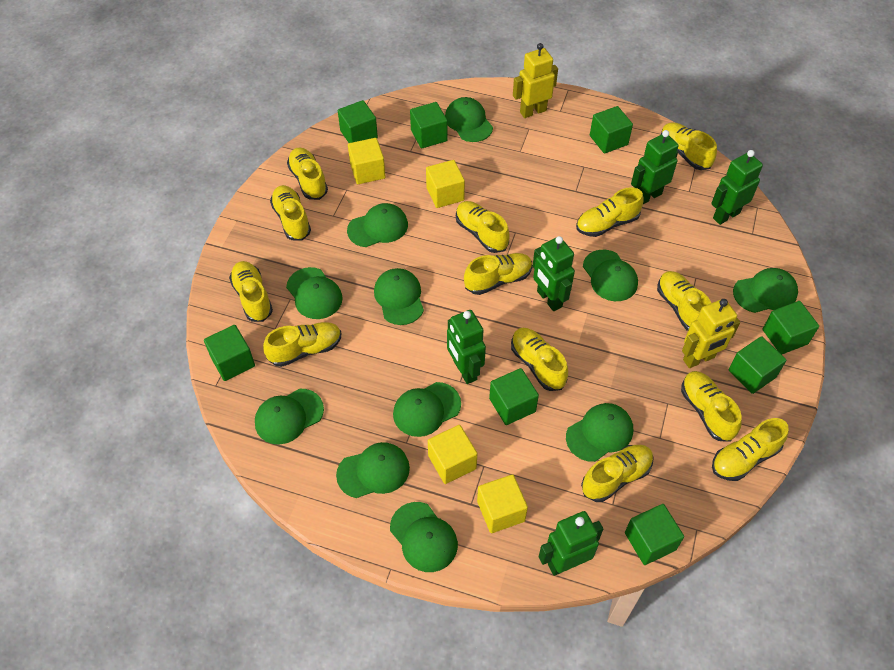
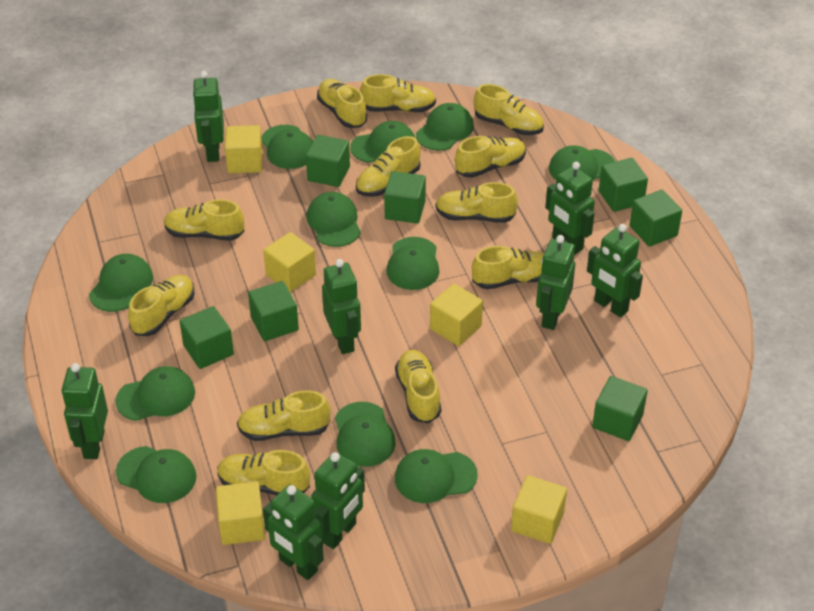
green cube: [204,325,255,381] [338,100,378,143] [410,102,447,149] [489,368,539,425] [590,106,633,154] [625,504,684,565] [729,336,787,394] [762,301,819,355] = 8 -> [179,306,234,369] [248,281,299,341] [306,135,350,187] [384,171,426,224] [592,376,648,441] [599,158,648,212] [630,190,682,247] = 7
green robot: [447,310,486,384] [533,236,575,311] [539,511,603,576] [631,130,679,204] [711,150,763,225] = 5 -> [62,363,108,459] [192,71,224,162] [263,485,324,580] [311,452,365,549] [322,259,361,354] [536,235,575,330] [545,162,595,254] [587,224,643,317] = 8
yellow cube: [348,138,385,184] [426,160,465,208] [428,425,477,484] [477,474,528,533] = 4 -> [216,481,265,545] [225,125,263,173] [263,232,316,292] [430,283,483,346] [511,475,567,544] = 5
yellow robot: [513,43,558,118] [682,299,740,368] = 2 -> none = 0
yellow shoe: [229,261,273,322] [263,322,341,367] [270,185,311,241] [287,147,328,200] [456,201,510,253] [464,253,532,295] [511,328,568,391] [576,187,644,237] [581,445,654,502] [657,271,711,331] [661,122,717,170] [681,371,742,442] [712,418,789,481] = 13 -> [128,275,195,336] [164,199,244,241] [217,450,310,496] [237,390,331,441] [317,79,367,128] [356,136,421,197] [360,74,436,112] [395,350,441,423] [435,182,518,223] [455,136,526,178] [472,246,544,289] [474,84,544,135] = 12

